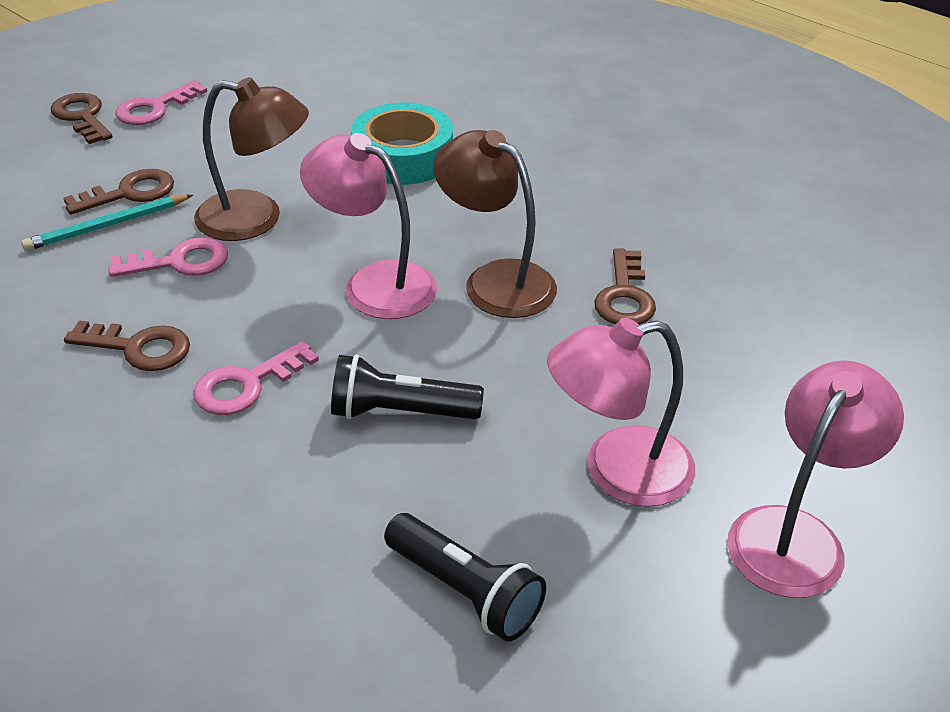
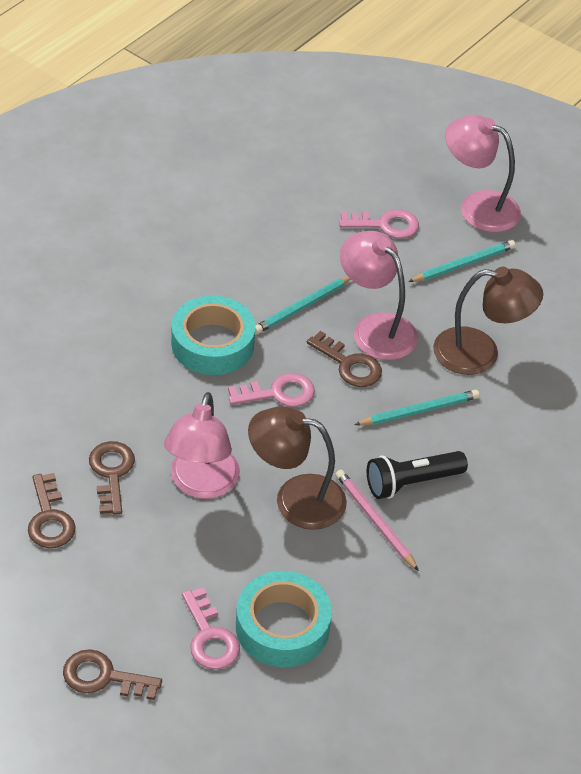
black flashlight: [331,354,484,419] [384,513,546,642] = 2 -> [367,451,468,499] = 1
pink pencil: none = 0 -> [336,470,419,571] = 1
turquoise pencil: [21,195,193,251] = 1 -> [255,276,351,334] [354,390,479,425] [408,240,516,282] = 3
turquoise tape: [351,102,453,185] = 1 -> [171,295,255,375] [236,571,332,667] = 2

